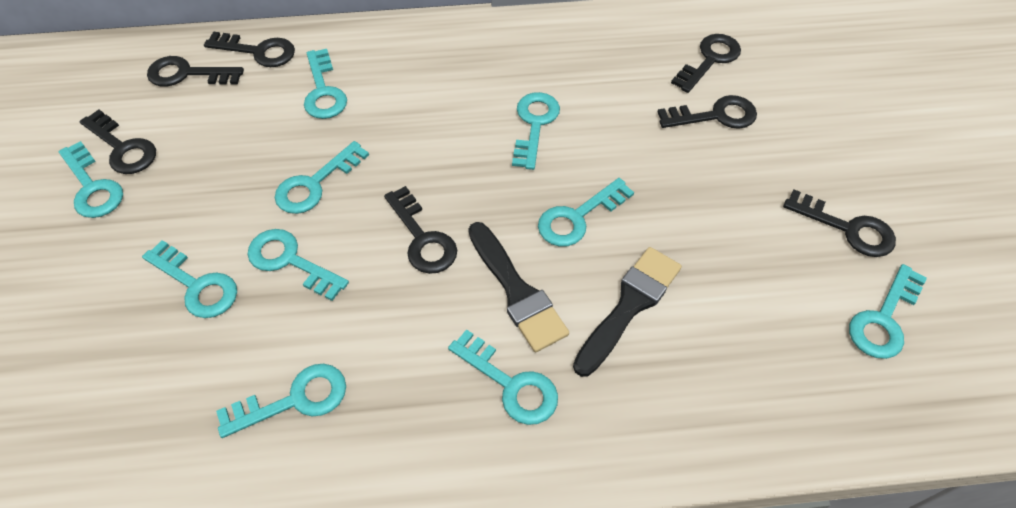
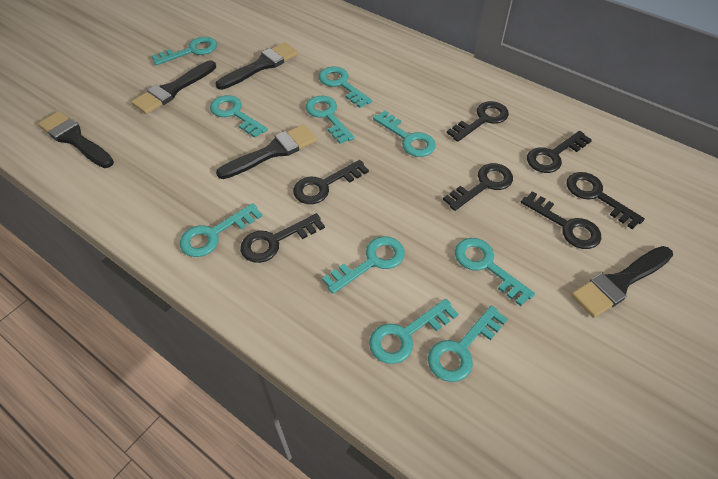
black brush: [468,222,569,352] [573,247,682,377] = 2 -> [38,111,114,168] [131,60,216,114] [216,42,298,90] [216,124,317,179] [571,246,673,318] = 5

